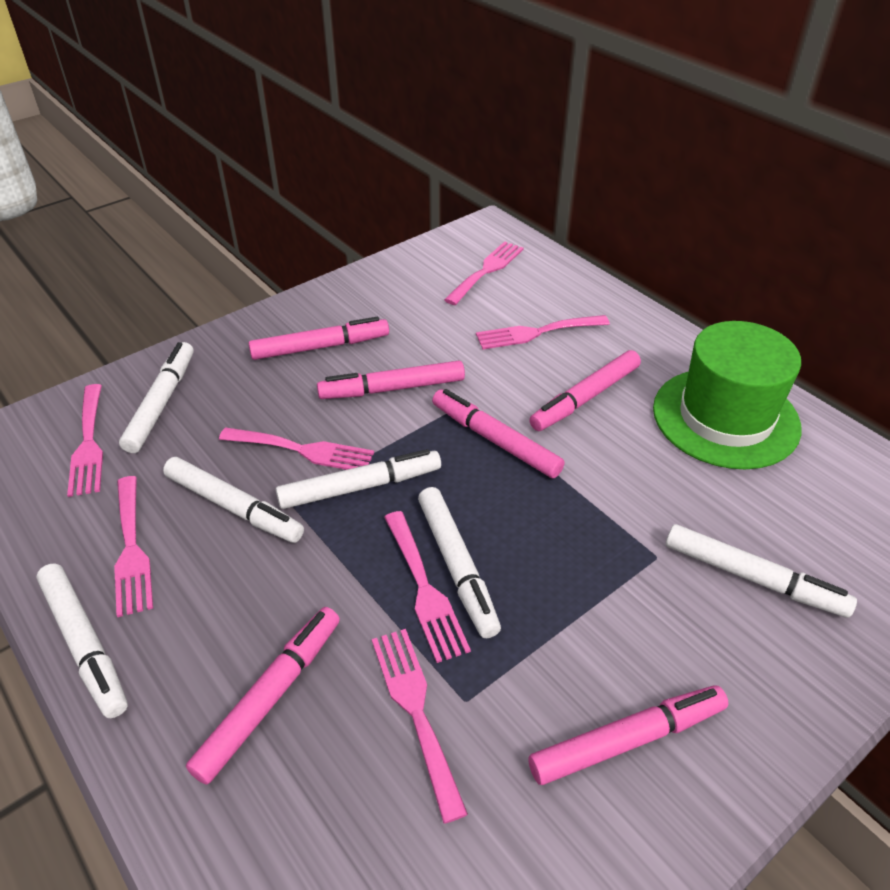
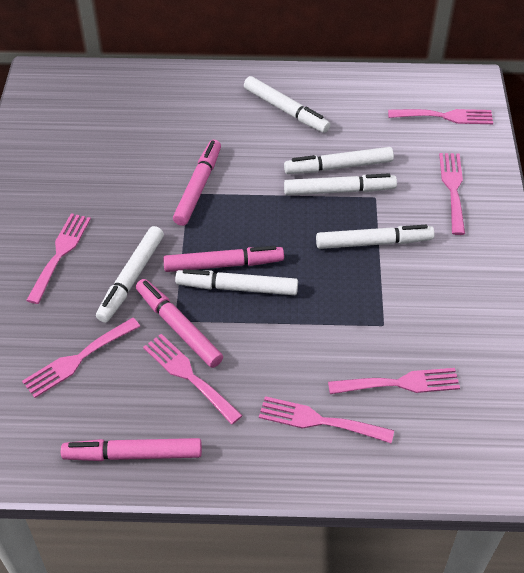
green hat: [653,321,802,469] = 1 -> none = 0
pink marker: [186,607,340,785] [248,317,389,360] [317,361,465,399] [432,389,565,478] [528,685,729,785] [529,350,641,431] = 6 -> [61,438,202,461] [136,279,223,368] [163,246,284,272] [173,140,221,226] = 4

